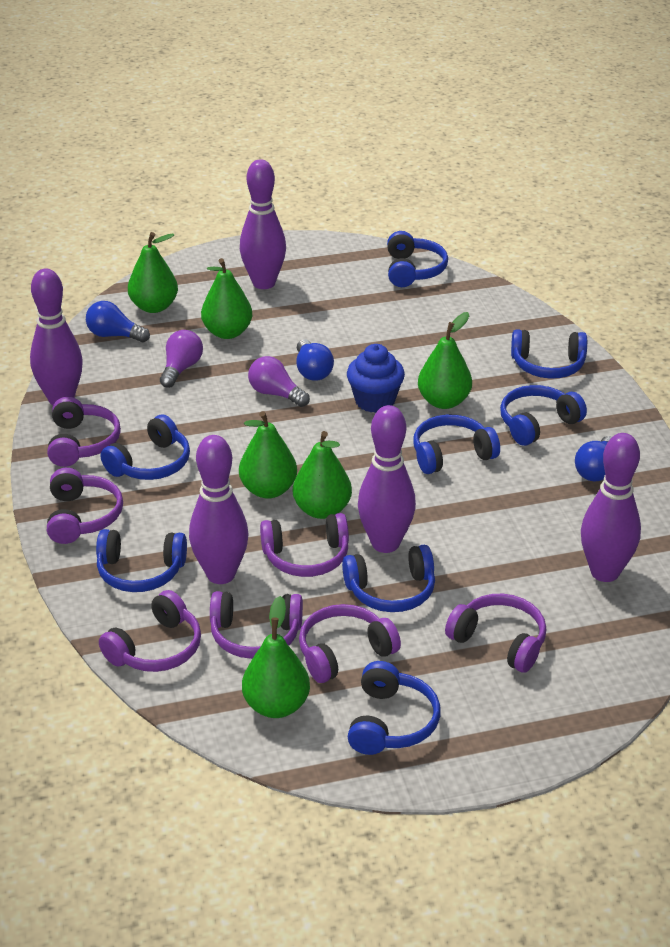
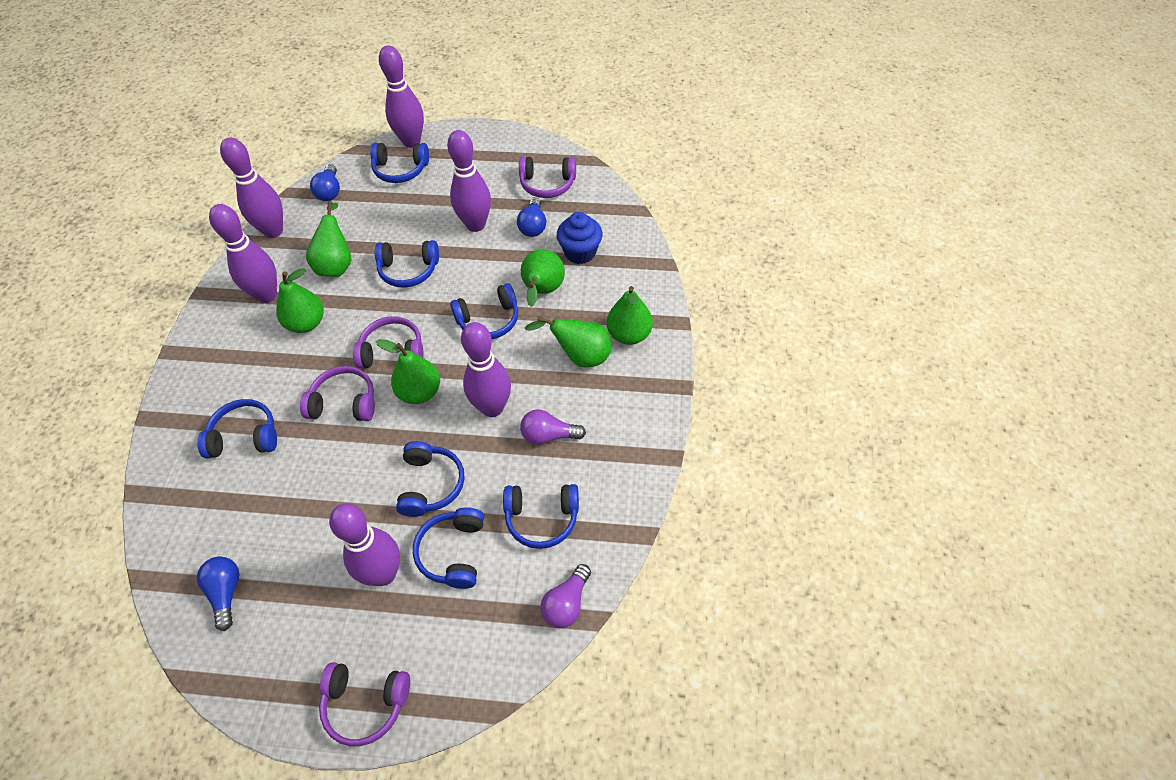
blue headphones: [96,529,187,592] [101,415,190,480] [342,545,435,612] [348,661,440,755] [387,231,448,287] [413,415,500,474] [500,385,587,446] [511,329,587,379] = 8 -> [197,399,277,458] [370,143,429,183] [375,240,439,288] [396,441,465,517] [413,507,484,589] [450,283,518,339] [503,484,579,549] = 7
purple bowling pin: [30,269,83,405] [189,435,249,584] [240,159,286,289] [358,405,416,553] [581,433,641,582] = 5 -> [209,204,277,303] [220,137,283,238] [329,503,400,586] [379,46,424,148] [447,130,491,232] [461,322,511,417] = 6
purple headphones: [47,397,121,467] [47,468,123,544] [99,590,201,672] [210,591,303,659] [260,513,349,577] [299,604,401,683] [445,594,546,673] = 7 -> [300,366,375,421] [319,662,410,746] [353,316,424,368] [519,156,576,198] = 4

